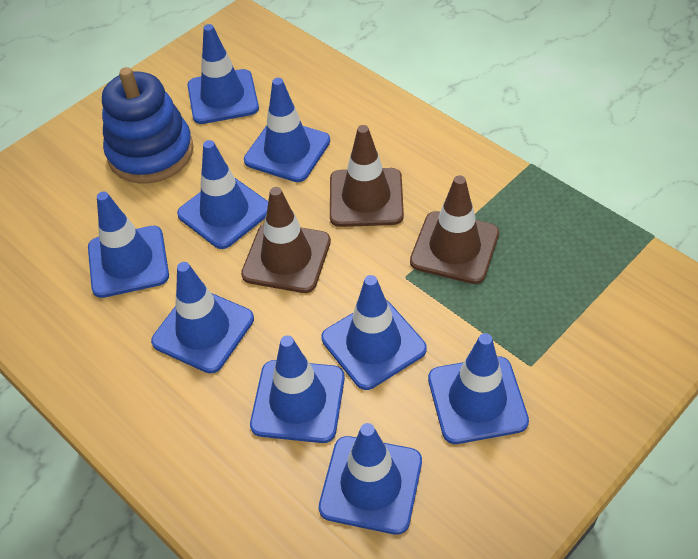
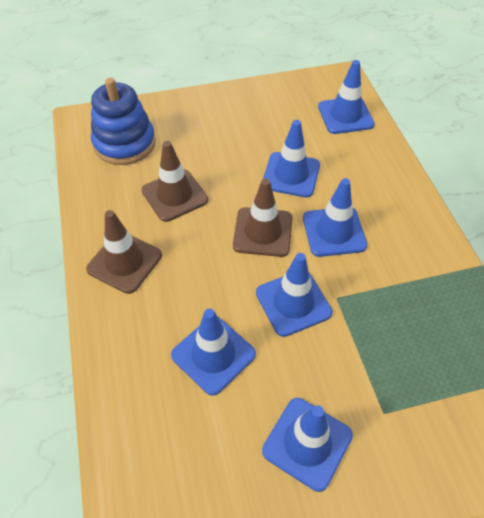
blue traffic cone: [88,192,169,298] [151,262,254,373] [177,140,268,249] [188,24,259,124] [244,78,330,182] [250,335,345,443] [319,423,422,535] [322,275,427,390] [428,333,529,444] = 9 -> [171,308,256,396] [256,253,333,337] [262,398,353,492] [263,120,320,197] [303,178,367,257] [318,60,375,134] = 6

